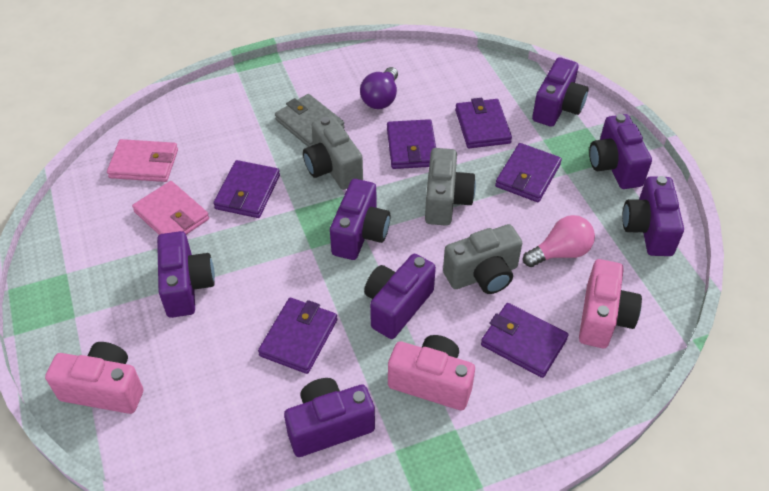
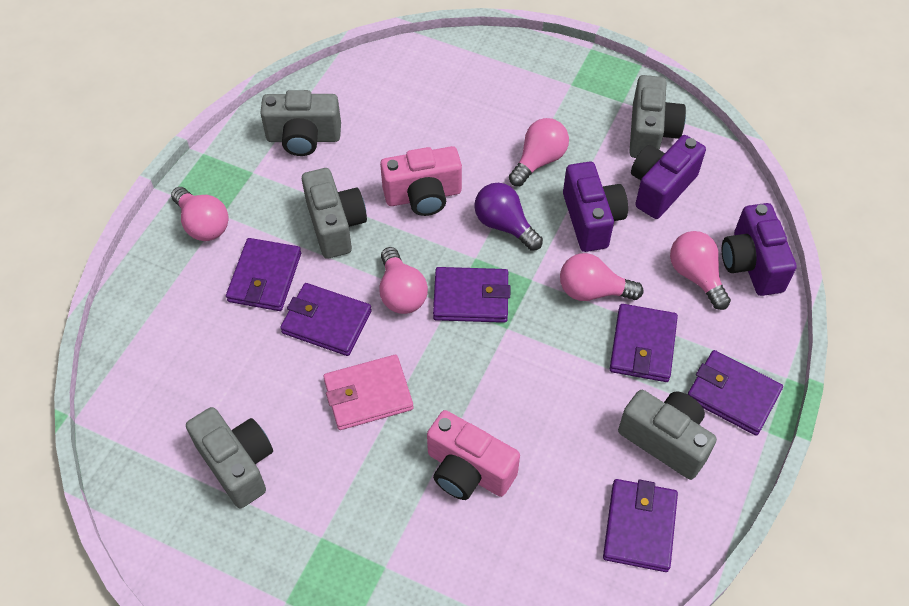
grey camera: [303,115,363,190] [425,148,476,226] [443,224,522,294] = 3 -> [186,407,273,508] [260,90,341,156] [302,168,367,259] [618,390,717,480] [629,75,686,158] = 5
grey wallet: [275,94,344,147] = 1 -> none = 0
pink camera: [45,342,143,414] [388,335,475,410] [579,259,642,348] = 3 -> [380,146,462,216] [427,410,520,500] = 2
pink light bulb: [523,215,595,267] = 1 -> [171,187,229,241] [380,247,428,314] [509,118,569,186] [560,253,643,301] [670,231,731,310] = 5
pink wallet: [107,139,178,182] [132,181,209,235] = 2 -> [323,355,413,430] = 1
purple camera: [157,231,215,318] [284,378,375,457] [330,179,390,260] [364,254,436,339] [532,57,589,127] [589,114,652,189] [622,176,684,256] = 7 -> [563,161,628,252] [631,135,706,219] [722,203,797,296] = 3

